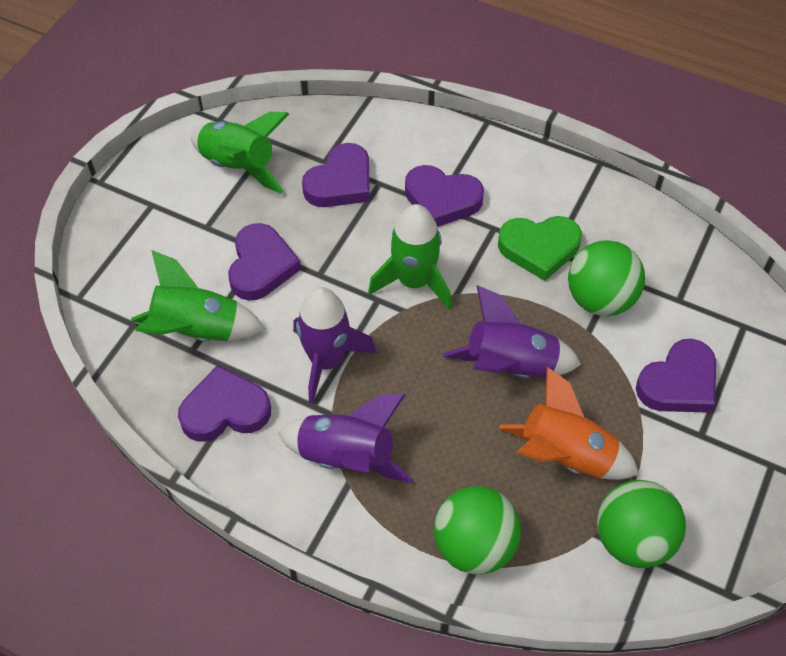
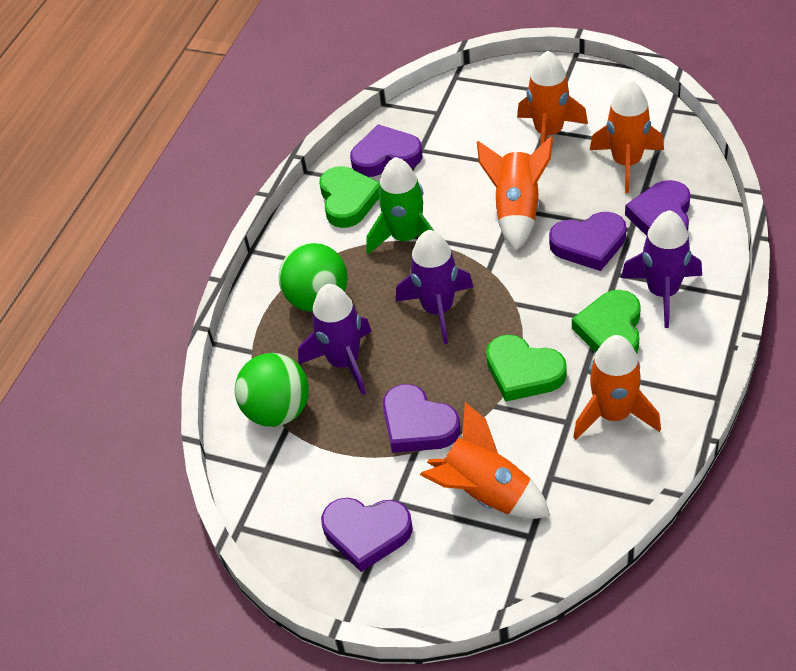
green ball: [434,486,521,574] [568,240,645,316] [597,480,686,568] = 3 -> [235,353,309,427] [279,243,348,312] = 2
green heart: [498,216,582,281] = 1 -> [319,166,380,228] [486,335,567,402] [572,290,641,354] = 3
green rocket: [131,250,265,342] [191,112,289,193] [368,204,452,309] = 3 -> [366,157,434,254] = 1
orange rocket: [499,367,639,480] = 1 -> [420,402,550,519] [477,136,553,251] [517,51,588,146] [573,335,661,440] [590,80,664,193] = 5

